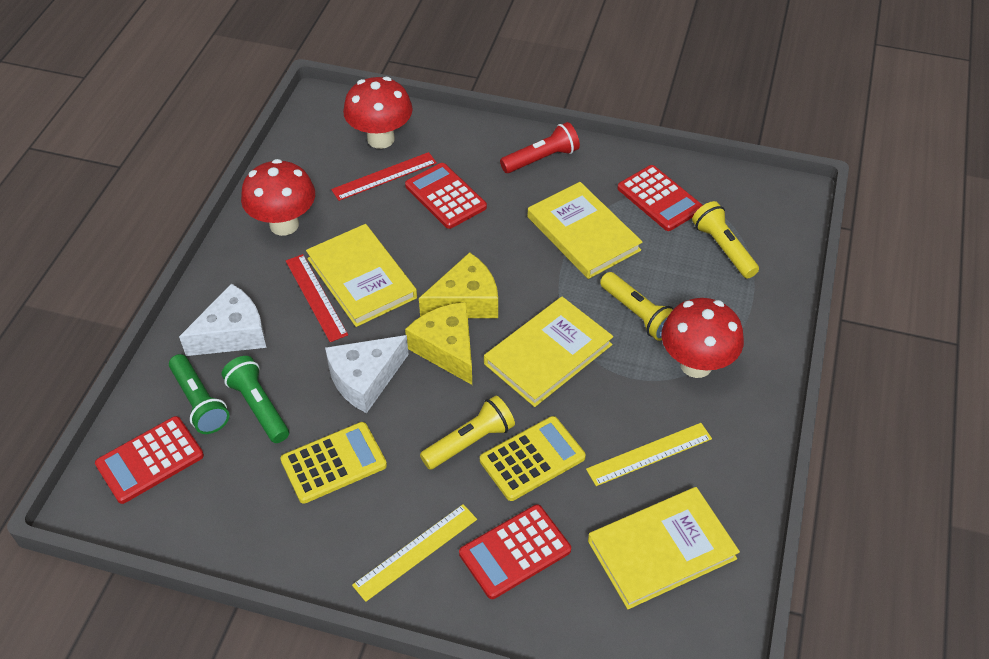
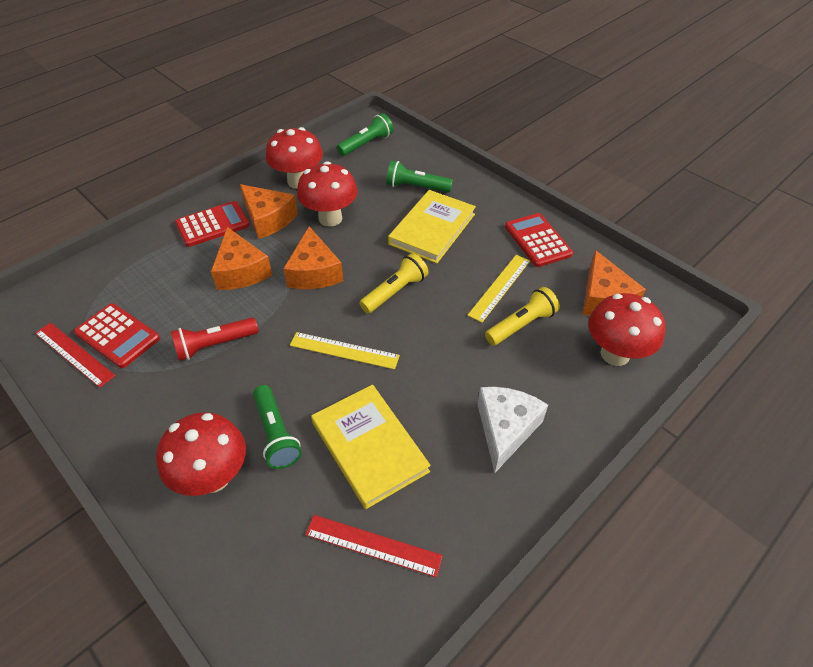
green flashlight: [169,354,230,434] [222,356,289,443] = 2 -> [253,385,302,469] [337,113,393,156] [386,161,453,193] = 3
orange cheese: none = 0 -> [211,227,272,290] [240,184,298,239] [283,226,344,289] [582,250,646,316] = 4
red calculator: [95,416,204,504] [405,163,487,229] [459,505,571,599] [617,165,703,231] = 4 -> [74,303,160,368] [175,201,249,247] [505,213,573,267] = 3
red mushroom: [241,159,315,236] [343,77,413,149] [661,298,744,378] = 3 -> [156,412,246,496] [266,127,323,189] [297,161,358,227] [588,293,665,366] = 4
white cheese: [179,283,267,356] [325,335,409,413] = 2 -> [477,387,548,473] = 1
yellow book: [306,224,417,327] [484,297,613,407] [527,182,642,279] [588,487,740,609] = 4 -> [311,385,431,509] [388,190,476,263] = 2
yellow calculator: [280,422,387,504] [480,416,586,501] = 2 -> none = 0
yellow cheese: [405,302,472,385] [419,252,498,318] = 2 -> none = 0
yellow flashlight: [420,396,515,470] [600,272,673,341] [692,201,759,279] = 3 -> [359,253,429,313] [485,287,560,346] = 2

